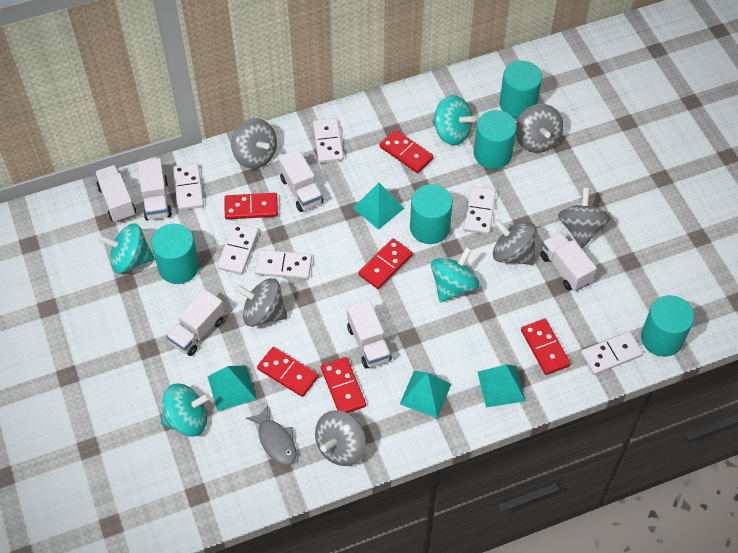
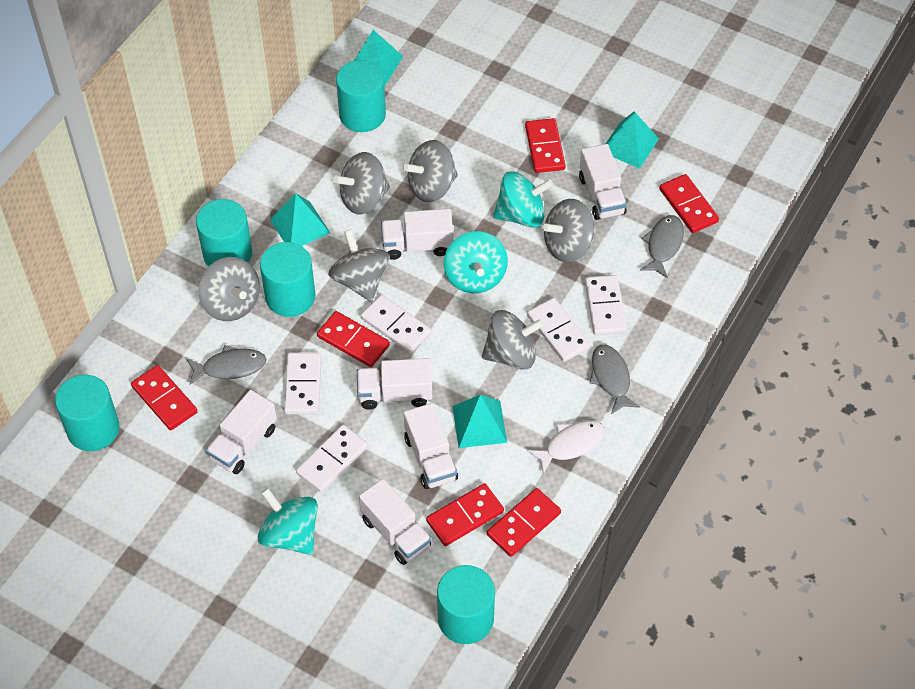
grey fish: [246,405,296,465] = 1 -> [186,345,266,385] [590,345,640,414] [640,215,684,279] = 3
turquoise spinning top: [98,223,155,274] [161,383,210,437] [431,247,479,302] [432,95,476,145] = 4 -> [258,488,318,555] [444,231,508,293] [493,171,554,228] = 3
white domino: [173,163,204,210] [217,223,259,275] [255,250,312,279] [313,118,344,163] [463,186,496,235] [581,331,643,375] = 6 -> [284,353,321,414] [296,425,368,493] [361,295,431,353] [527,298,591,362] [585,275,627,335] = 5
white fish: none = 0 -> [527,421,606,475] = 1

